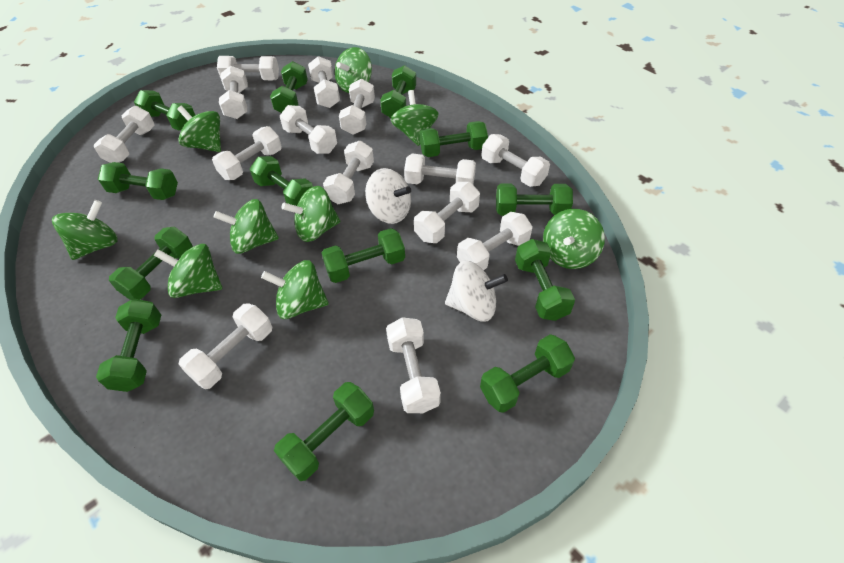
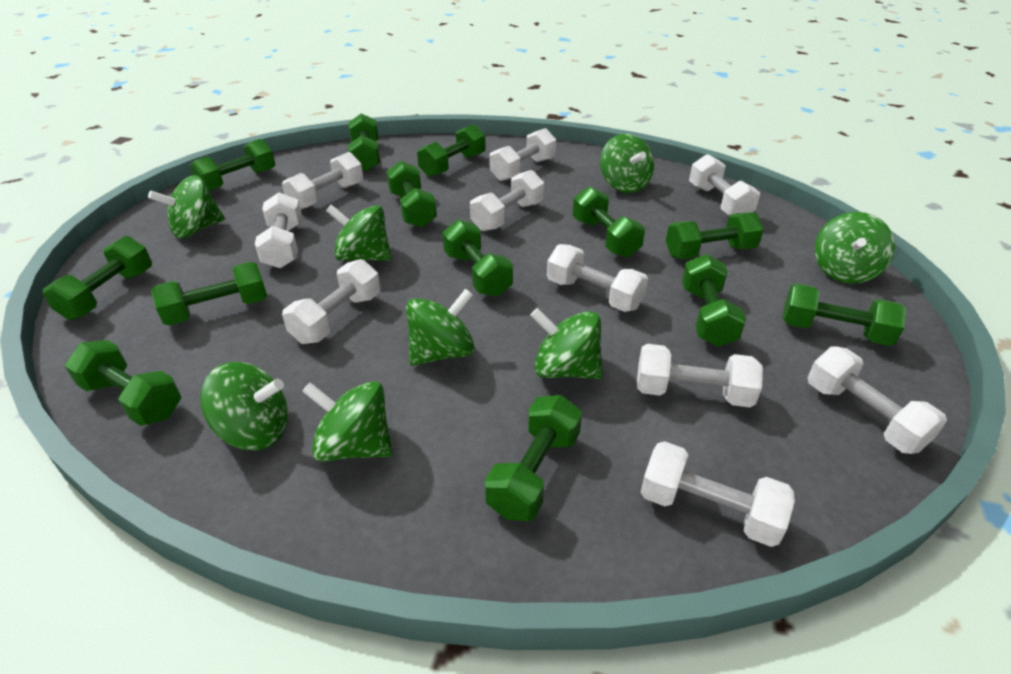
green spinning top: [52,200,118,260] [154,244,222,298] [177,106,221,152] [214,199,279,254] [261,260,329,319] [282,186,340,242] [335,47,372,93] [391,90,439,146] [543,209,605,269] = 9 -> [148,175,225,238] [200,362,288,450] [302,381,393,462] [326,205,391,261] [406,289,475,366] [530,308,603,379] [600,134,654,193] [815,212,895,284] = 8
white dumbbell: [94,106,154,163] [179,303,272,389] [212,126,282,180] [217,56,279,80] [219,66,248,119] [280,105,337,154] [308,56,340,108] [323,141,374,204] [339,79,375,135] [386,317,441,413] [404,153,476,184] [414,182,480,243] [457,212,533,270] [481,134,550,187] = 14 -> [255,192,302,268] [282,152,364,210] [282,259,380,344] [470,170,544,231] [489,128,556,181] [547,244,648,312] [637,344,763,407] [641,441,795,547] [689,154,760,215] [807,346,947,454] = 10
white spinning top: [365,168,411,224] [445,261,508,322] = 2 -> none = 0

